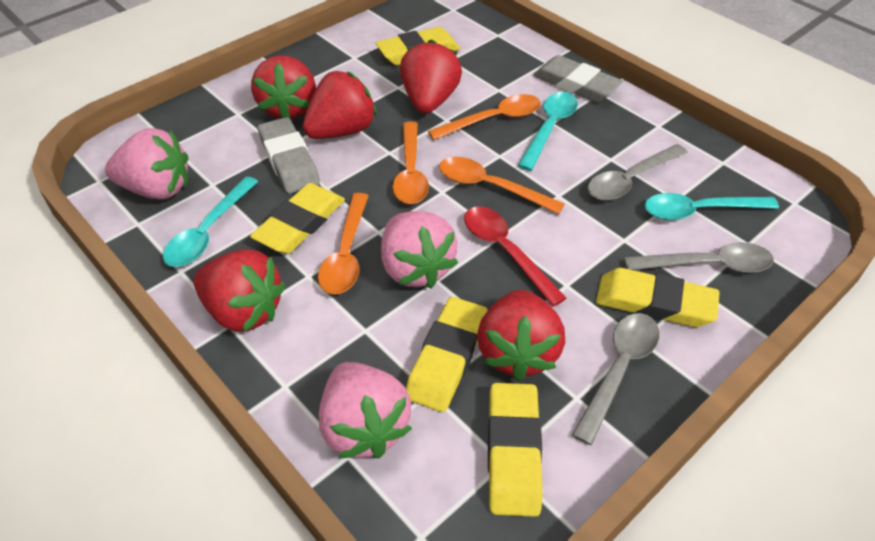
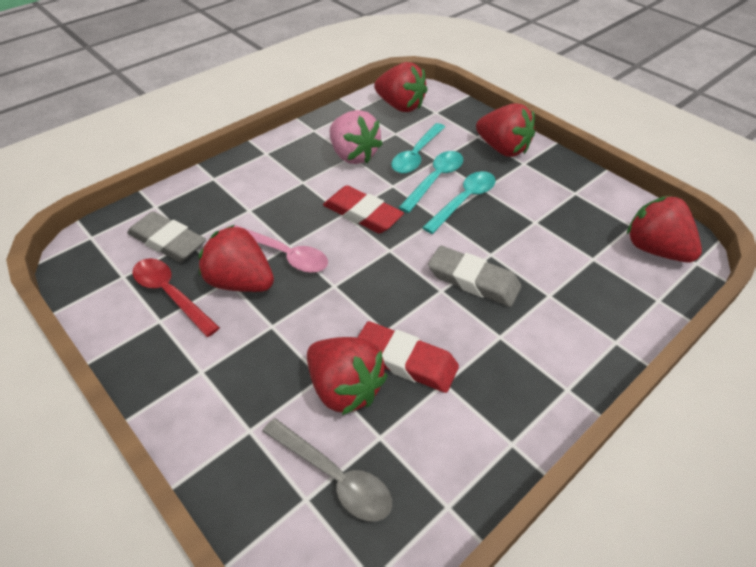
grey spoon: [572,313,659,445] [588,144,687,200] [624,242,774,273] = 3 -> [263,418,392,522] = 1
orange spoon: [318,193,369,294] [392,122,429,204] [428,94,541,140] [439,157,565,214] = 4 -> none = 0
pink spoon: none = 0 -> [234,225,328,273] = 1
pink strawberry: [105,128,188,199] [319,362,412,459] [381,211,458,289] = 3 -> [330,110,383,164] = 1
red eraser: none = 0 -> [323,185,404,233] [357,321,459,393] = 2
yellow eraser: [250,183,345,254] [375,27,460,65] [406,297,488,412] [488,383,543,517] [596,268,720,327] = 5 -> none = 0

